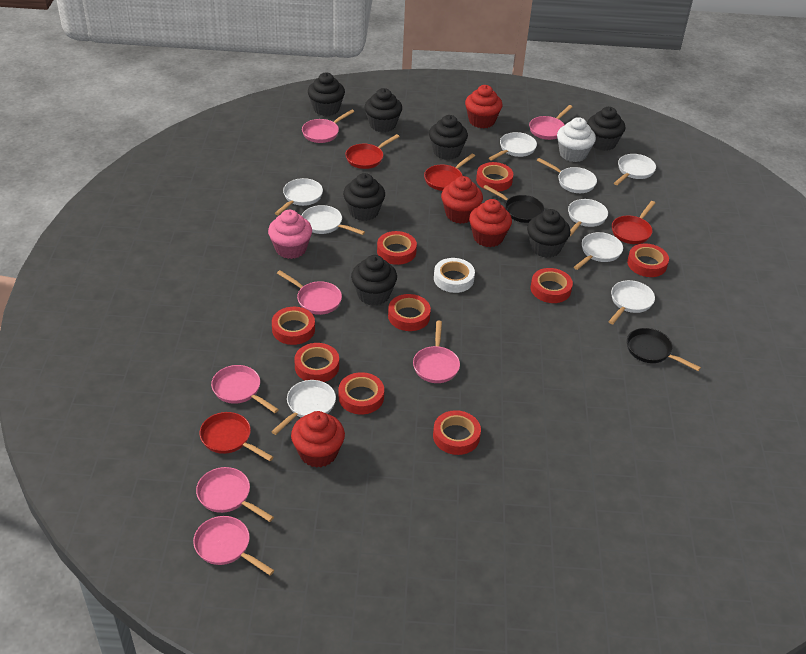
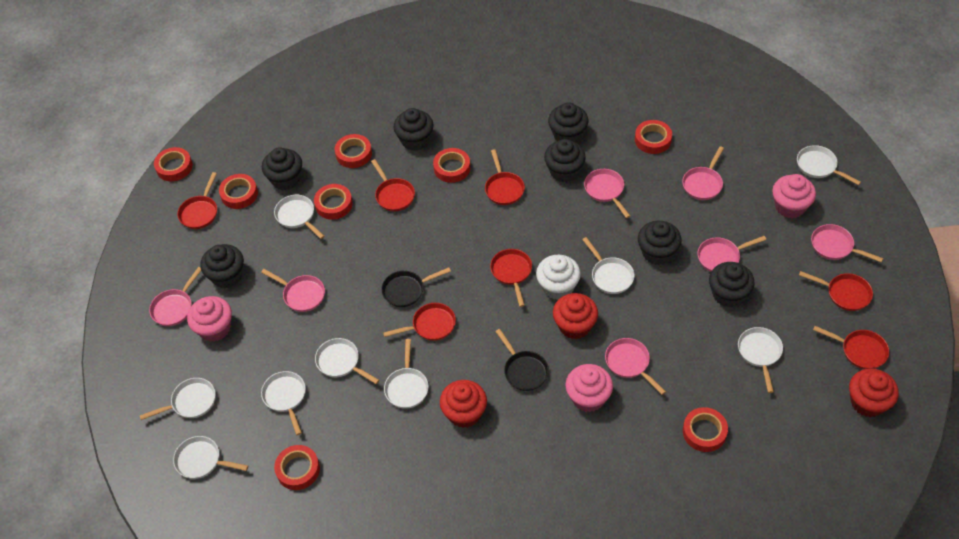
pink cupcake: [268,210,312,259] = 1 -> [187,296,232,342] [566,364,613,412] [772,174,816,218] = 3
red cupcake: [291,411,345,468] [441,176,483,224] [465,85,503,128] [469,199,512,247] = 4 -> [440,380,487,428] [553,293,598,339] [849,368,899,417] = 3
red pan: [199,412,274,461] [345,134,400,169] [424,153,475,191] [612,201,655,244] = 4 -> [177,172,217,229] [371,159,415,212] [383,303,456,341] [485,149,525,205] [490,249,532,307] [799,271,873,311] [813,326,889,369] = 7
red tape: [272,307,315,345] [294,343,339,382] [339,372,384,415] [377,231,417,265] [388,294,431,331] [433,410,481,455] [476,162,513,192] [531,268,573,303] [627,243,669,277] = 9 -> [154,147,193,181] [219,174,258,209] [274,445,320,490] [314,184,353,220] [335,134,372,168] [433,148,471,183] [635,120,672,154] [683,407,728,452] = 8
white tape: [434,258,475,293] = 1 -> none = 0

